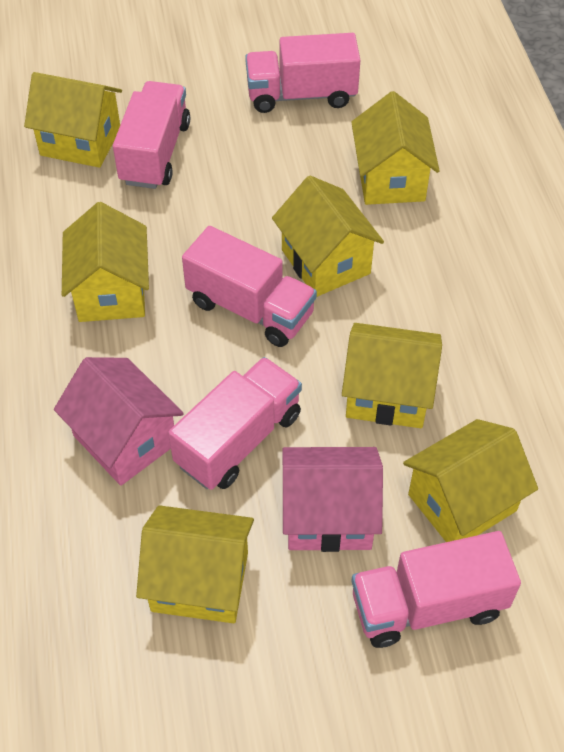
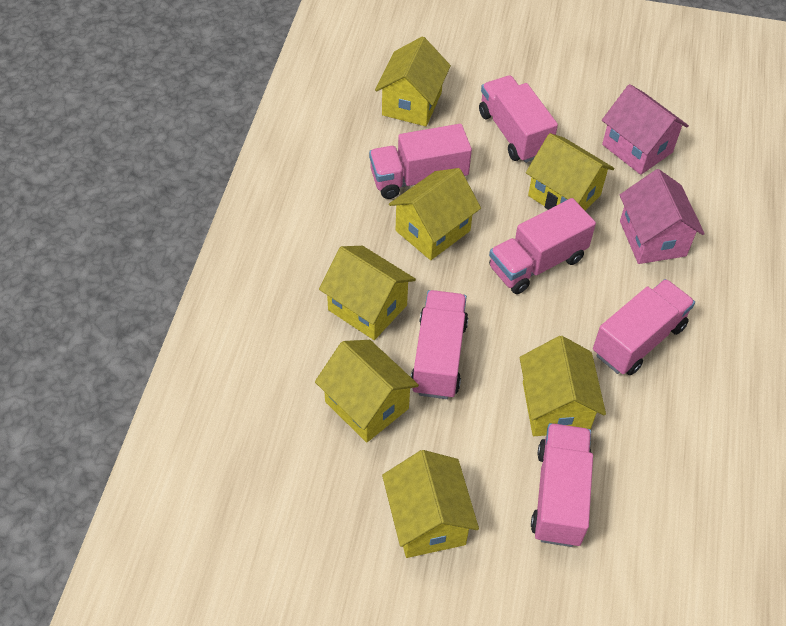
pink truck: [113,81,190,189] [168,357,302,490] [182,226,317,347] [245,33,360,113] [351,531,521,648] = 5 -> [369,124,472,199] [411,290,468,399] [479,75,558,163] [489,198,596,294] [531,423,593,547] [593,279,695,375] = 6

